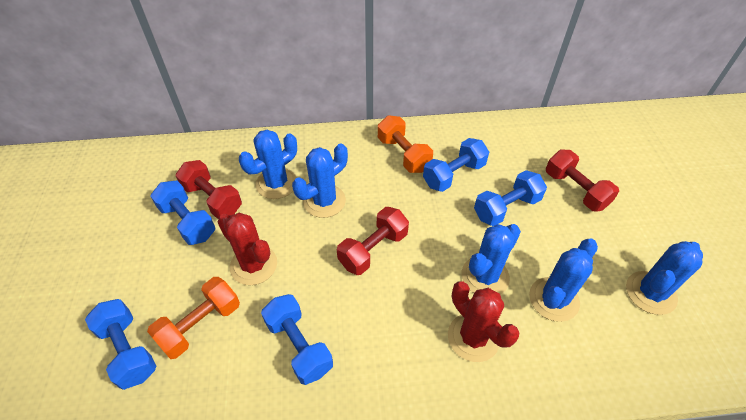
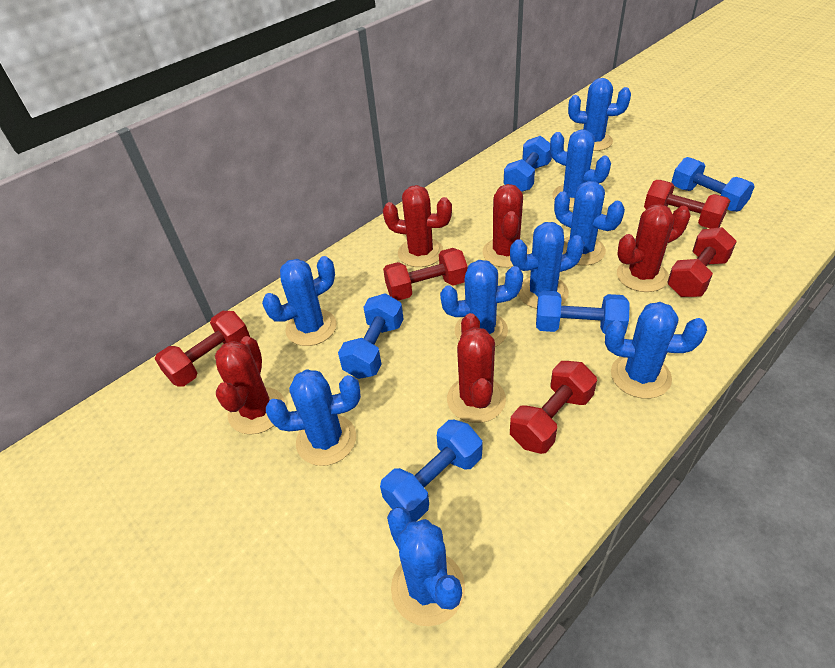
blue cactus: [239,130,297,199] [292,143,348,218] [462,224,521,294] [529,239,598,322] [626,241,703,315] = 5 -> [262,256,337,346] [266,369,361,466] [387,507,465,626] [440,260,523,347] [510,222,584,309] [550,129,611,208] [554,181,625,266] [568,78,631,151] [605,302,707,399] = 9
orange dumbbell: [147,277,240,359] [378,116,433,173] = 2 -> none = 0
red cactus: [217,213,277,285] [448,281,520,362] = 2 -> [215,336,286,435] [383,185,452,267] [447,313,506,423] [482,184,530,268] [617,204,690,292] = 5
red dumbbell: [176,160,242,219] [337,207,409,275] [546,150,619,212] = 3 -> [155,311,250,387] [383,248,468,301] [510,361,597,454] [644,180,730,229] [667,227,737,297] = 5

